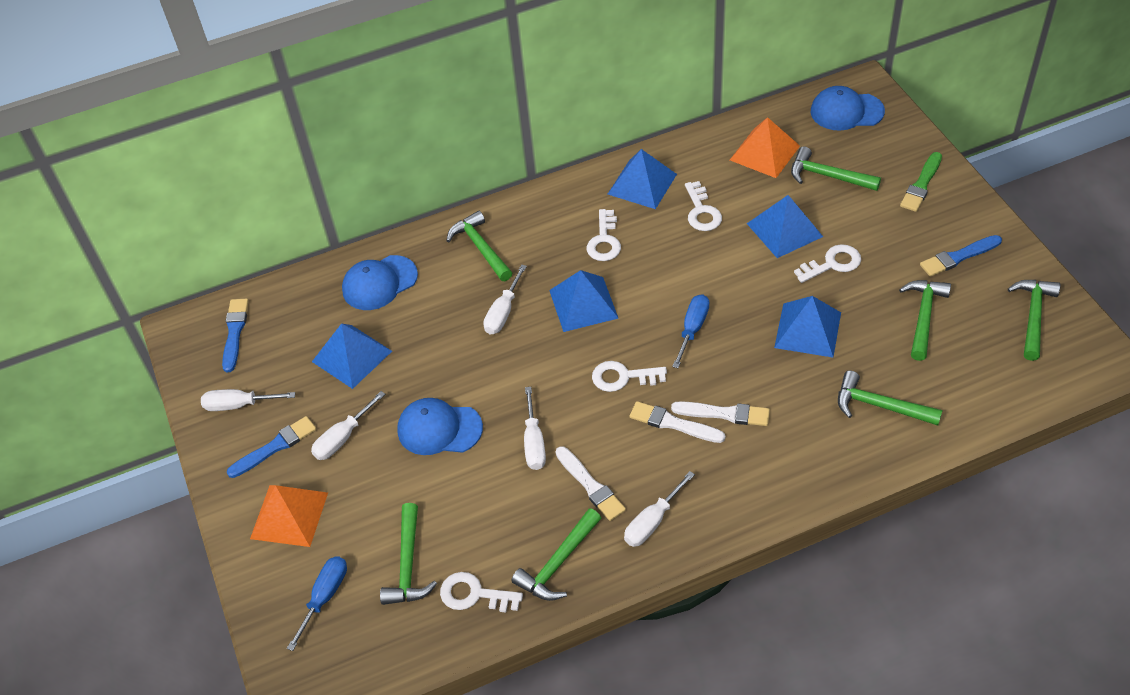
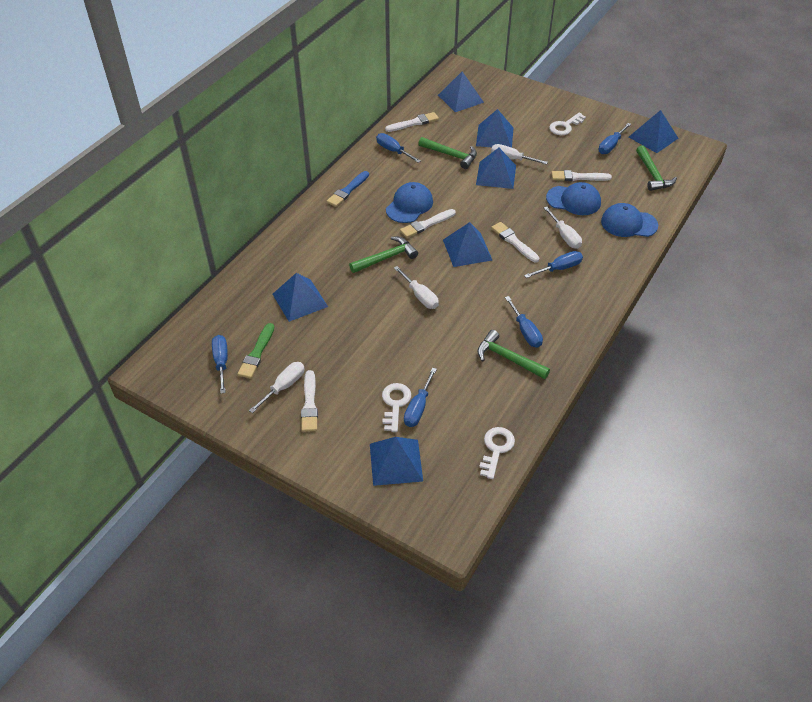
blue brush: [222,298,249,373] [226,416,316,478] [920,235,1002,277] = 3 -> [327,171,369,207] = 1
blue pyramid: [312,323,392,389] [549,270,618,332] [608,149,677,209] [747,195,823,258] [774,296,841,357] = 5 -> [273,273,328,322] [370,437,423,486] [438,72,484,112] [443,222,492,267] [476,109,513,148] [476,148,516,189] [629,110,678,153] = 7
blue screwdriver: [287,556,347,651] [672,294,709,368] = 2 -> [212,335,228,394] [376,133,421,163] [404,368,437,427] [505,296,543,348] [524,251,583,278] [599,123,631,154] = 6
green hammer: [380,503,437,605] [446,211,512,281] [511,508,601,601] [791,146,881,191] [838,371,943,425] [899,280,951,361] [1008,280,1060,361] = 7 -> [349,236,418,273] [418,137,477,169] [477,330,550,379] [636,145,677,191] = 4
orange pyramid: [250,485,328,547] [730,117,800,178] = 2 -> none = 0
white brush: [556,446,626,521] [630,401,725,443] [671,401,770,426] = 3 -> [301,370,318,432] [385,112,439,132] [400,209,456,238] [491,222,539,263] [552,170,612,181] = 5
white key: [440,572,523,612] [587,209,621,261] [592,361,667,392] [685,181,722,231] [794,244,861,283] = 5 -> [382,383,411,432] [479,427,515,479] [549,113,586,135] = 3
white screwdriver: [201,389,295,411] [311,391,385,460] [483,264,527,334] [524,387,546,470] [624,471,695,547] = 5 -> [249,362,305,413] [394,266,439,309] [491,144,548,164] [544,207,582,249] = 4

